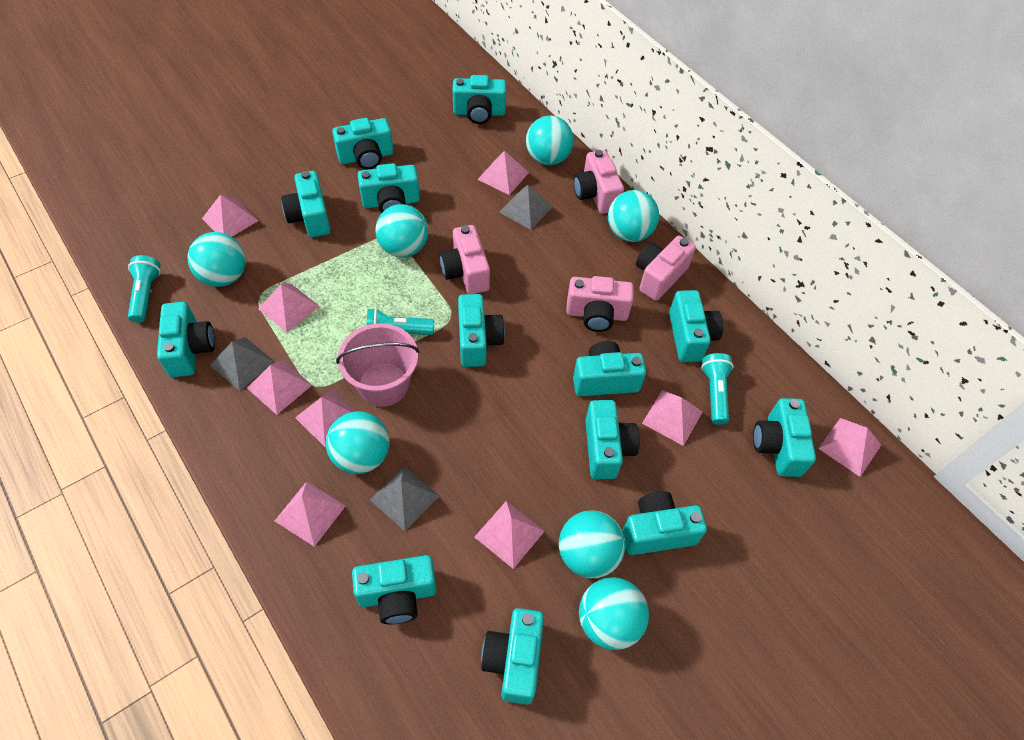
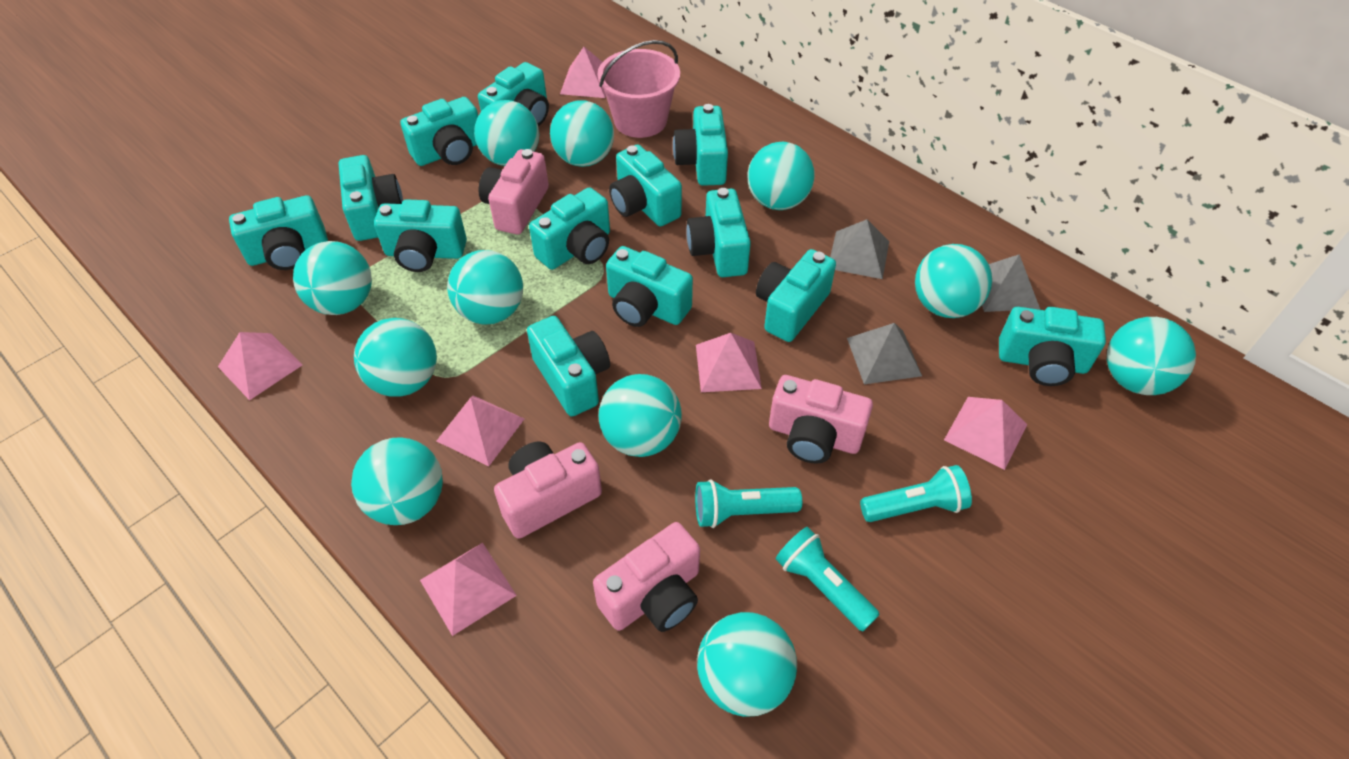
pink pyramid: [202,194,259,237] [247,360,312,415] [258,284,320,332] [275,481,346,547] [295,389,355,447] [475,501,545,569] [477,151,529,195] [642,390,703,446] [818,418,881,477] = 9 -> [218,332,303,400] [420,543,517,636] [437,395,524,466] [560,47,606,98] [696,333,762,392] [944,397,1027,470] = 6
turquoise ball: [187,232,246,287] [326,411,390,474] [375,204,428,257] [526,116,574,165] [559,510,626,578] [579,577,649,650] [608,190,659,242] = 7 -> [293,241,372,315] [351,437,443,525] [354,318,437,397] [447,250,523,324] [474,100,539,166] [550,100,614,167] [599,374,682,457] [697,612,797,717] [748,142,815,210] [915,244,992,318] [1107,317,1196,395] = 11

